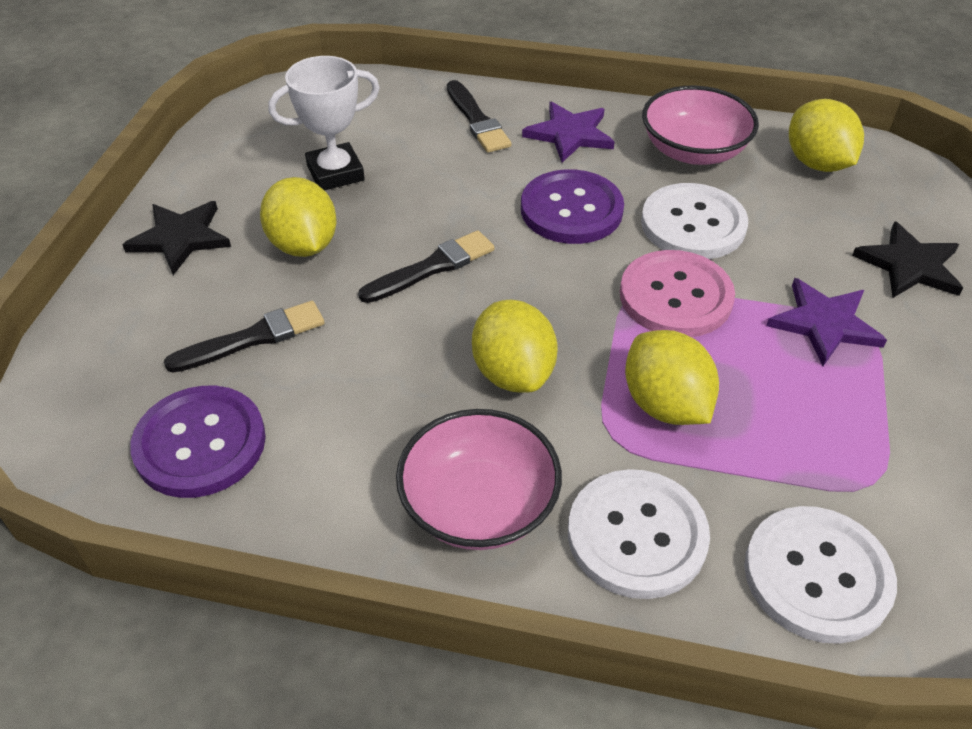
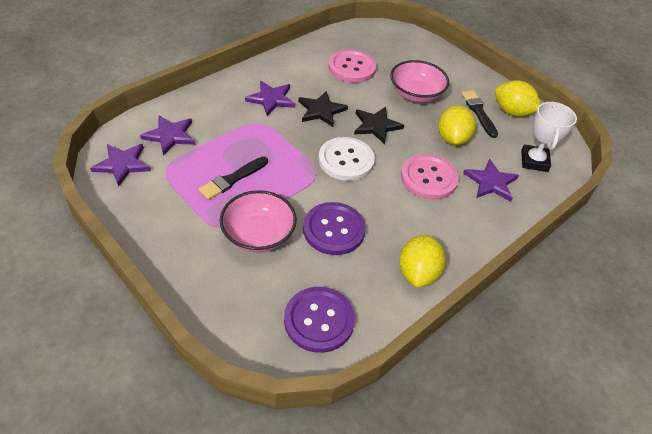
black brush: [164,301,325,373] [358,230,495,303] [447,80,511,153] = 3 -> [199,157,268,200] [461,90,498,138] = 2
pink button: [620,250,735,337] = 1 -> [328,49,376,83] [401,154,459,200] = 2
purple star: [522,102,615,162] [766,278,887,366] = 2 -> [90,144,151,186] [140,116,196,156] [245,81,295,116] [463,159,519,201] = 4
white button: [568,469,710,599] [641,183,748,259] [744,506,897,644] = 3 -> [318,137,375,181] = 1
yellow lemon: [260,177,336,257] [472,300,558,393] [625,330,719,425] [789,99,864,172] = 4 -> [399,235,446,287] [438,105,476,145] [495,80,541,117] = 3

